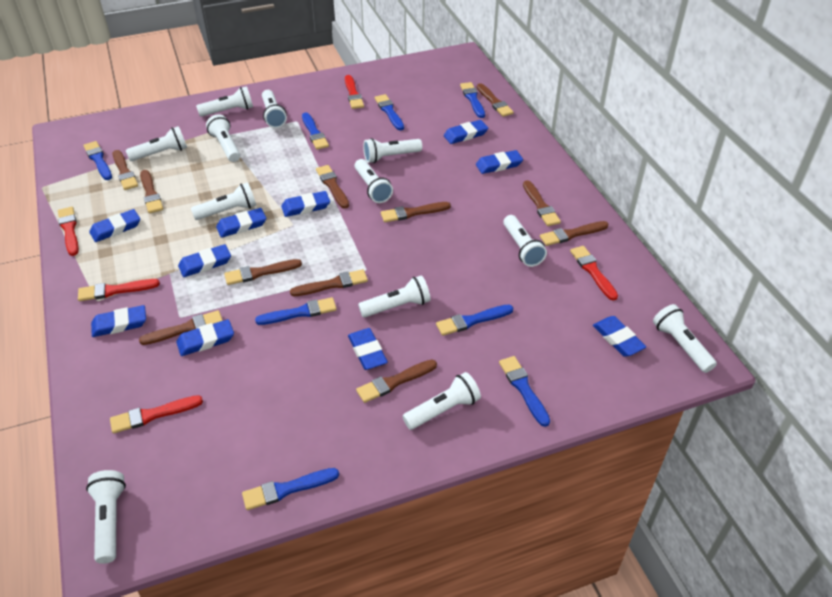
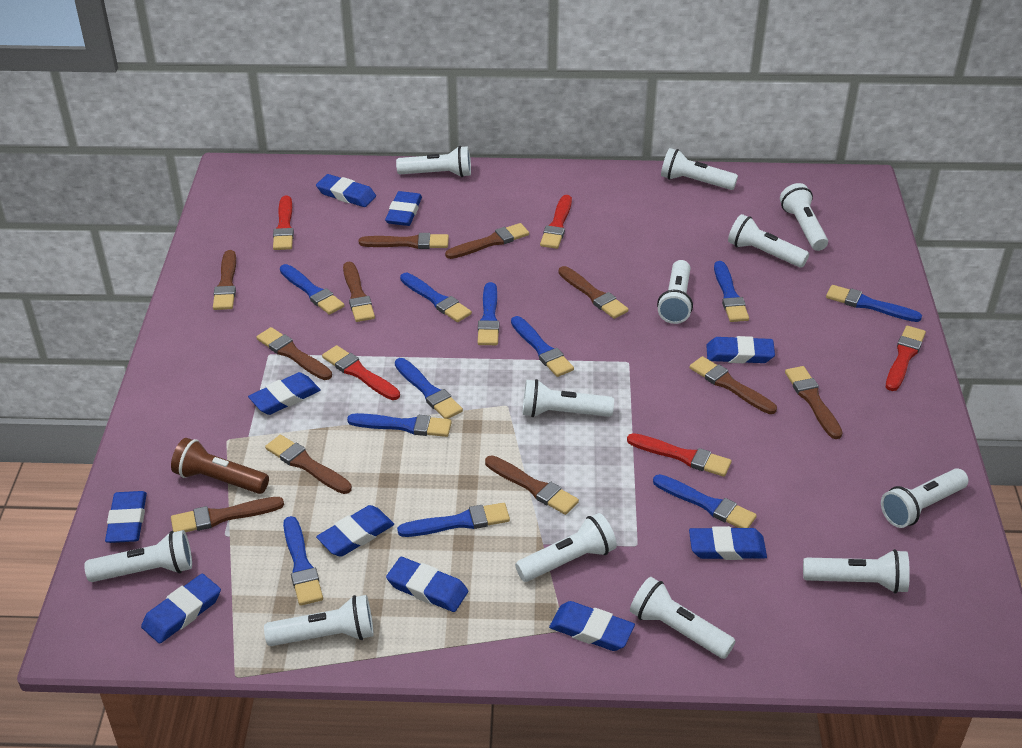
blue brush: [83,141,112,180] [242,468,339,510] [255,297,337,325] [302,112,329,150] [374,94,404,131] [436,305,513,336] [460,82,485,118] [499,356,550,427] = 8 -> [280,264,345,315] [283,516,323,606] [347,413,452,437] [395,358,463,419] [397,503,510,537] [400,273,472,322] [478,282,499,345] [511,316,574,377] [653,474,757,528] [714,261,749,322] [826,285,922,322] = 11
brown flashlight: none = 0 -> [171,438,269,494] = 1

